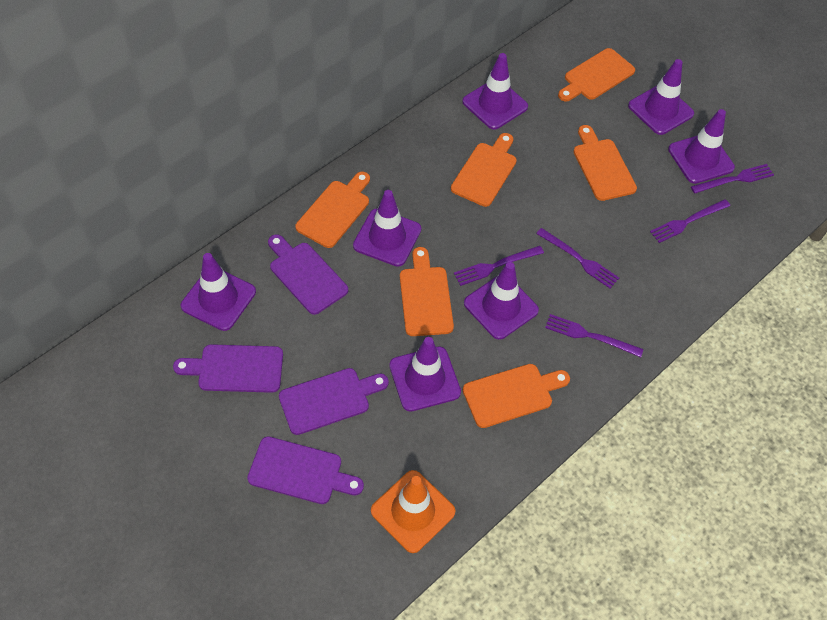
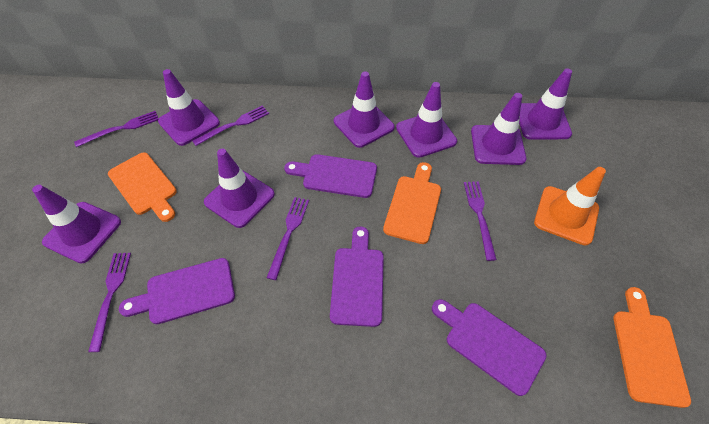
orange cutting board: [295,172,370,248] [400,247,454,336] [451,133,517,207] [463,364,570,428] [558,48,635,102] [573,125,637,201] = 6 -> [108,152,177,222] [383,162,441,244] [613,287,691,408] = 3

